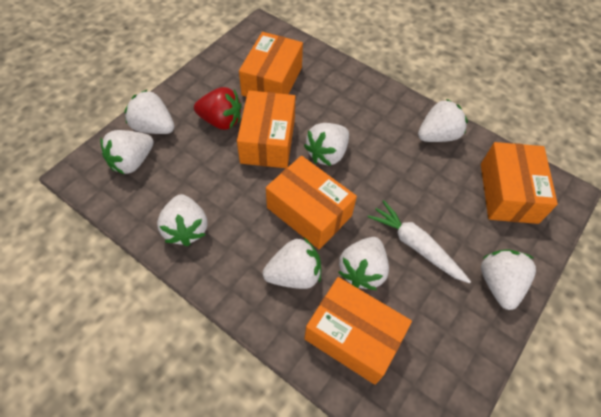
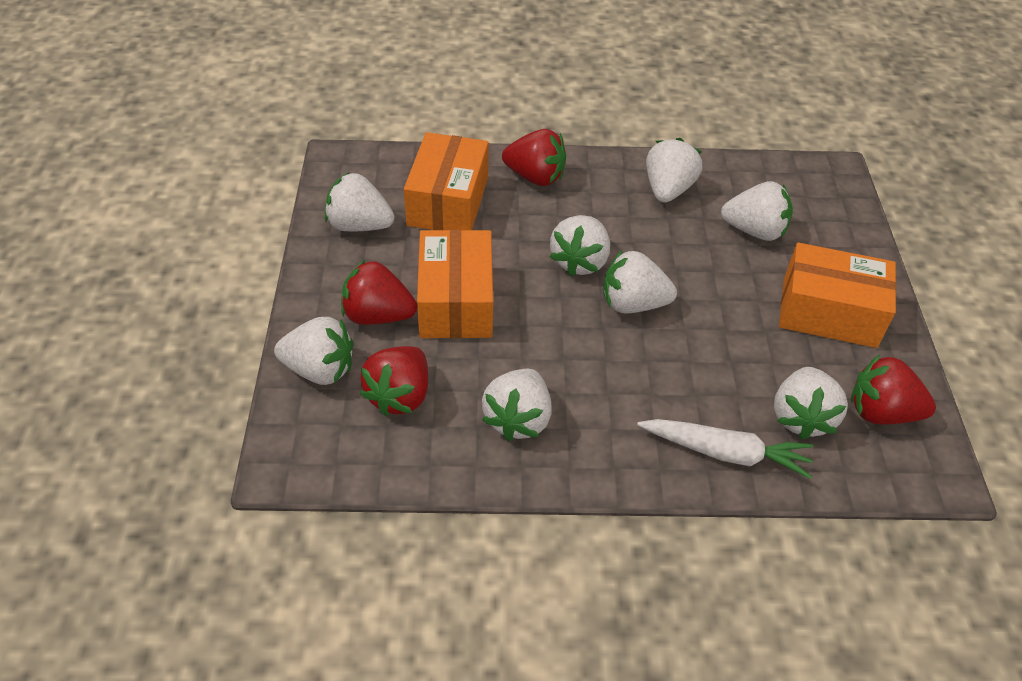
orange box: [237,90,296,168] [239,32,303,97] [266,156,357,249] [304,277,412,385] [481,142,558,224] = 5 -> [404,132,489,230] [417,230,493,338] [779,243,896,348] = 3
red strawberry: [194,87,242,130] = 1 -> [341,259,417,325] [360,346,428,416] [502,129,566,186] [851,355,936,424] = 4

